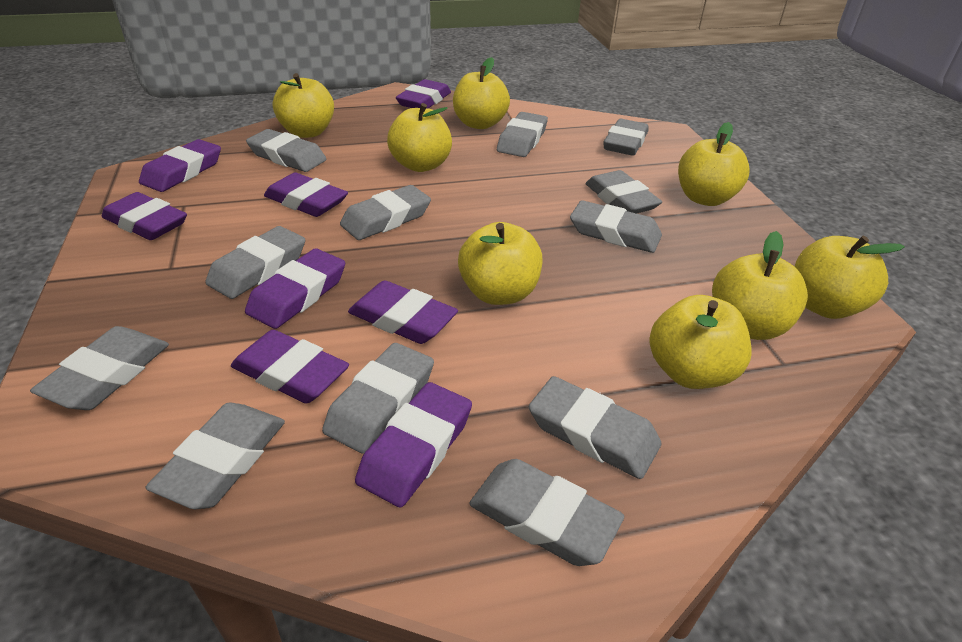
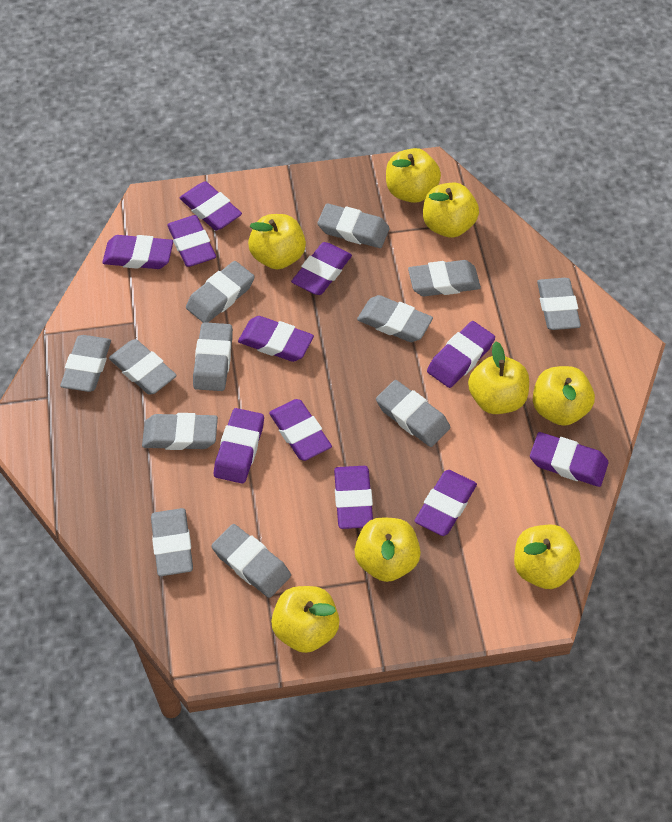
purple eraser: [102,192,187,240] [139,139,221,192] [231,330,349,404] [245,249,345,329] [264,173,348,217] [348,281,458,344] [355,382,472,507] [396,79,451,108] = 8 -> [102,235,173,269] [167,215,216,267] [180,181,242,231] [214,408,264,484] [238,316,314,362] [269,399,332,461] [291,242,352,295] [334,466,373,529] [414,470,477,536] [427,321,495,388] [530,432,609,487] = 11

